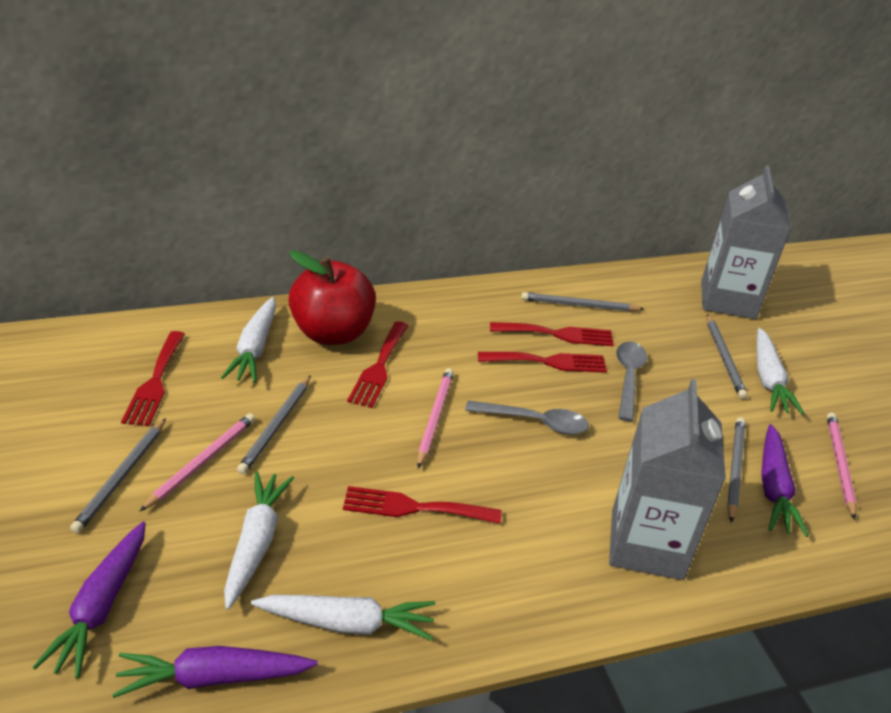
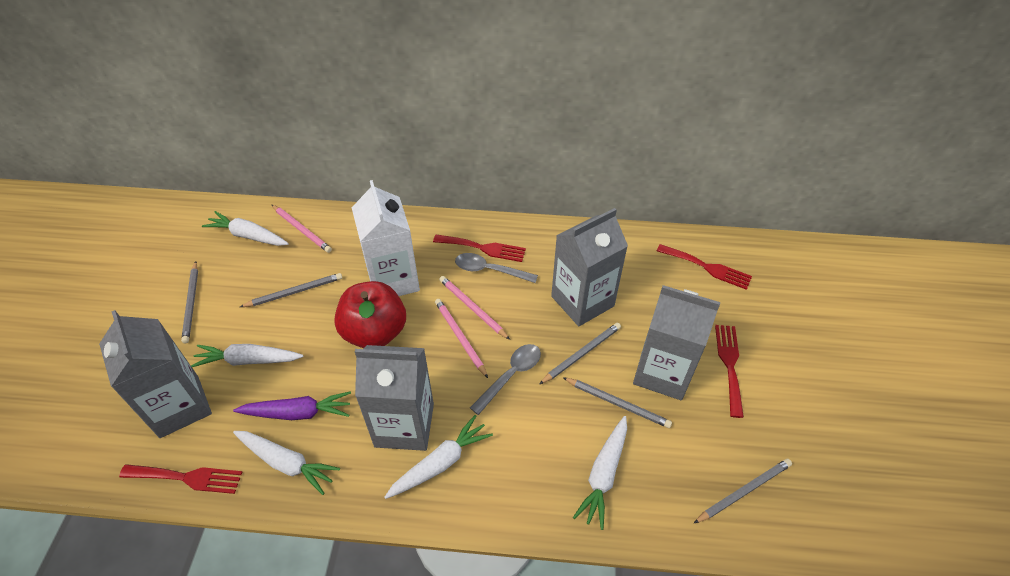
grey carton: [609,379,726,580] [701,165,791,319] = 2 -> [99,310,212,438] [355,345,434,451] [551,208,628,326] [633,285,721,400] = 4
purple carrot: [33,521,146,678] [112,646,318,698] [761,424,809,537] = 3 -> [233,391,351,420] = 1
red fork: [121,331,185,426] [343,486,502,524] [347,321,408,408] [478,352,607,373] [490,322,614,346] = 5 -> [119,464,242,494] [433,235,526,262] [657,244,752,290] [715,325,744,418] = 4
white carrot: [221,297,276,383] [224,471,294,610] [251,595,435,641] [756,328,804,415] = 4 -> [191,344,303,367] [202,211,289,246] [233,431,340,495] [385,415,493,499] [573,416,627,530] = 5
white carton: none = 0 -> [352,180,420,296] = 1

